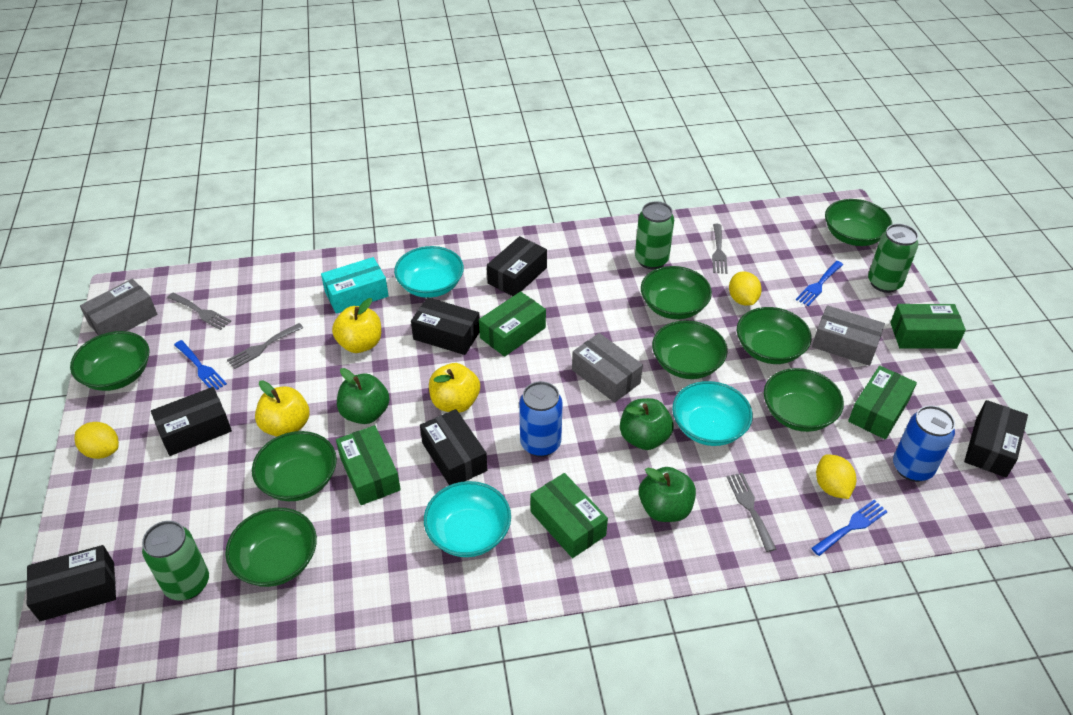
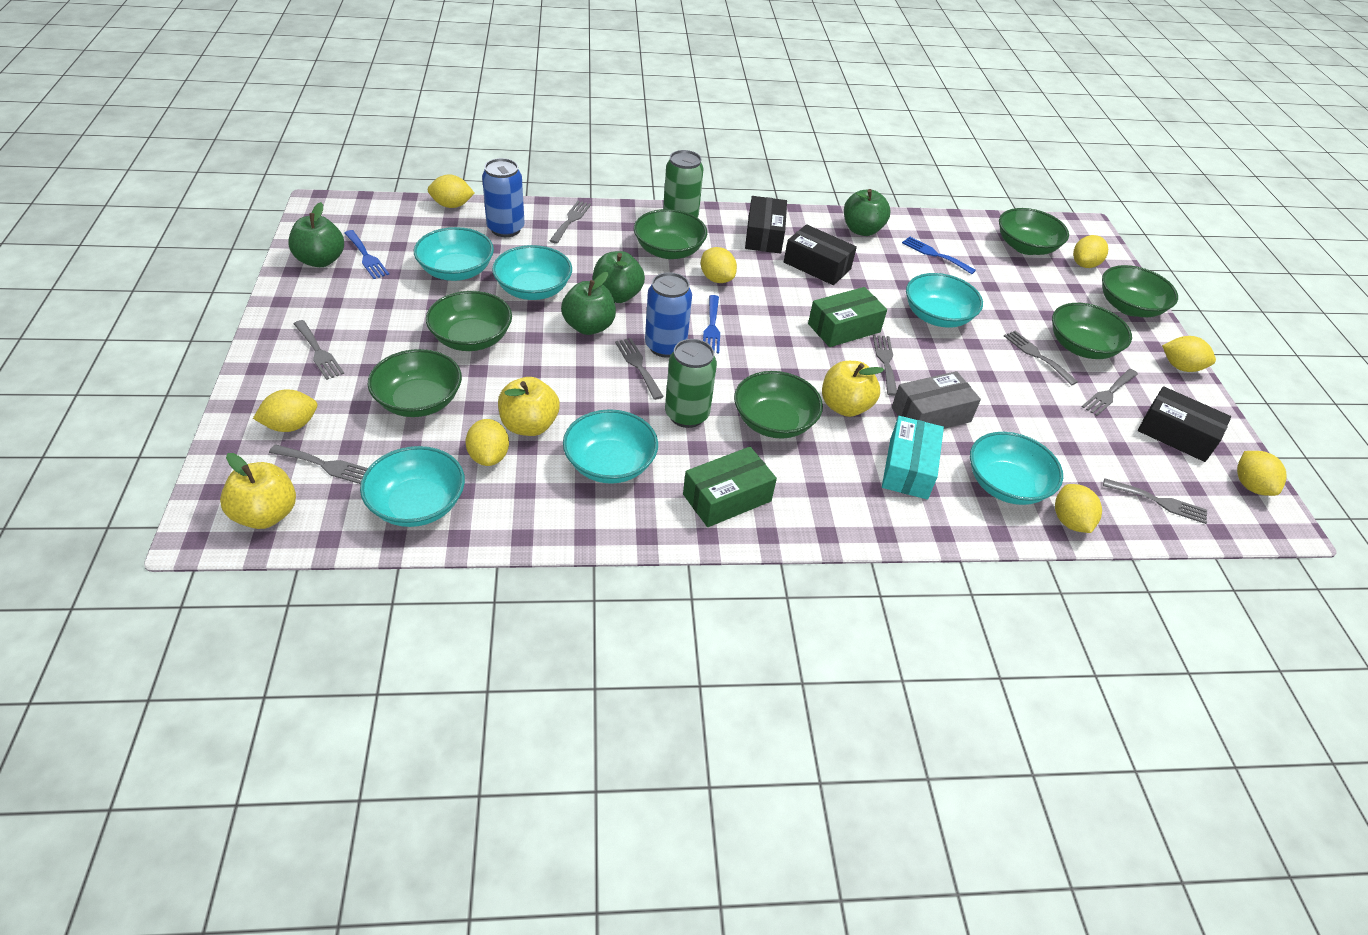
black box: [26,545,116,621] [151,387,232,456] [411,297,480,355] [420,409,487,485] [487,236,547,296] [964,400,1028,478] = 6 -> [745,196,787,254] [784,224,857,285] [1138,386,1231,462] = 3
green apple: [337,368,390,424] [620,398,673,450] [639,467,696,522] = 3 -> [288,202,344,267] [561,272,616,335] [593,251,645,303] [844,189,890,236] = 4
green bowl: [70,331,149,391] [225,508,317,587] [252,431,337,501] [641,266,712,319] [652,320,728,379] [737,307,812,364] [764,368,844,432] [825,199,892,246] = 8 -> [368,349,462,417] [426,291,512,351] [634,209,707,259] [734,371,823,439] [999,208,1069,255] [1052,303,1132,359] [1102,265,1178,317] = 7
green box: [336,425,401,505] [479,291,546,357] [530,473,608,558] [848,366,917,439] [890,304,966,349] = 5 -> [683,447,777,527] [808,287,887,347] = 2
green can: [142,521,209,601] [635,201,674,269] [868,224,919,293] = 3 -> [663,150,704,218] [665,339,717,428] = 2
grey box: [80,279,157,335] [572,333,643,403] [812,305,885,366] = 3 -> [892,371,981,429] = 1
grey fork: [167,292,231,330] [227,323,303,369] [712,224,728,274] [727,473,776,552] = 4 -> [269,444,368,484] [294,320,344,380] [550,201,591,244] [615,338,664,400] [873,335,897,396] [1004,331,1078,386] [1082,369,1138,416] [1103,478,1207,524] = 8
turquoise bowl: [394,246,464,298] [424,481,511,557] [672,381,753,446] = 3 -> [360,446,465,527] [414,227,494,281] [492,245,572,300] [563,409,658,484] [906,273,983,328] [970,432,1063,505] = 6
yellow lemon: [74,422,119,459] [729,272,762,306] [816,454,856,499] = 3 -> [253,389,317,432] [428,175,474,208] [465,419,509,466] [701,247,737,283] [1055,484,1102,533] [1073,235,1108,268] [1162,336,1216,372] [1237,451,1287,496] = 8

